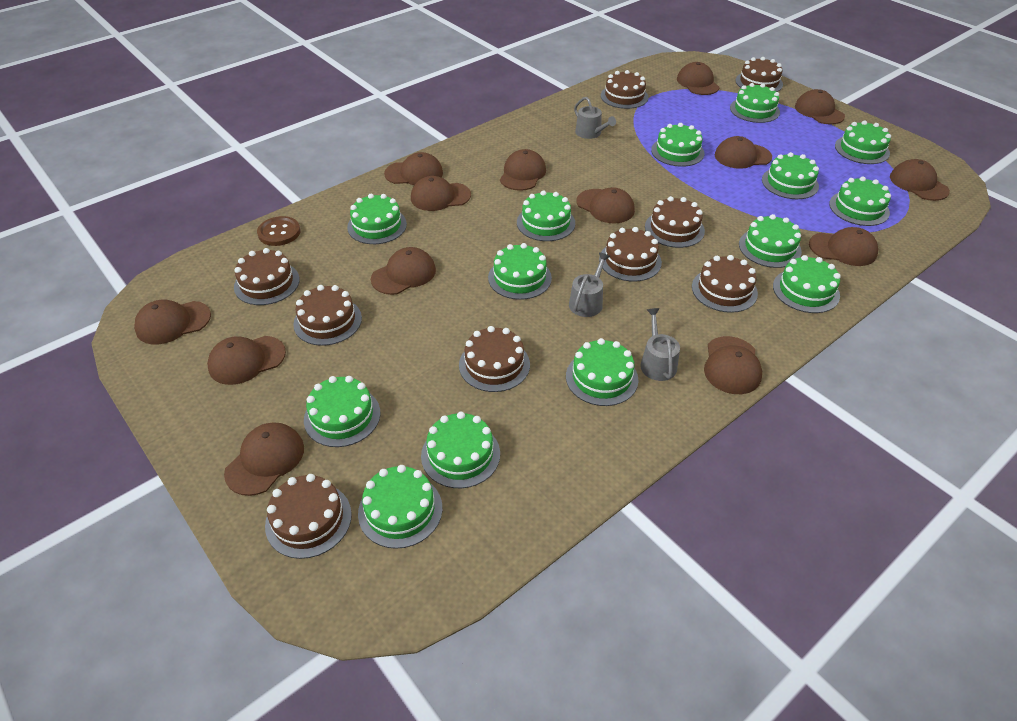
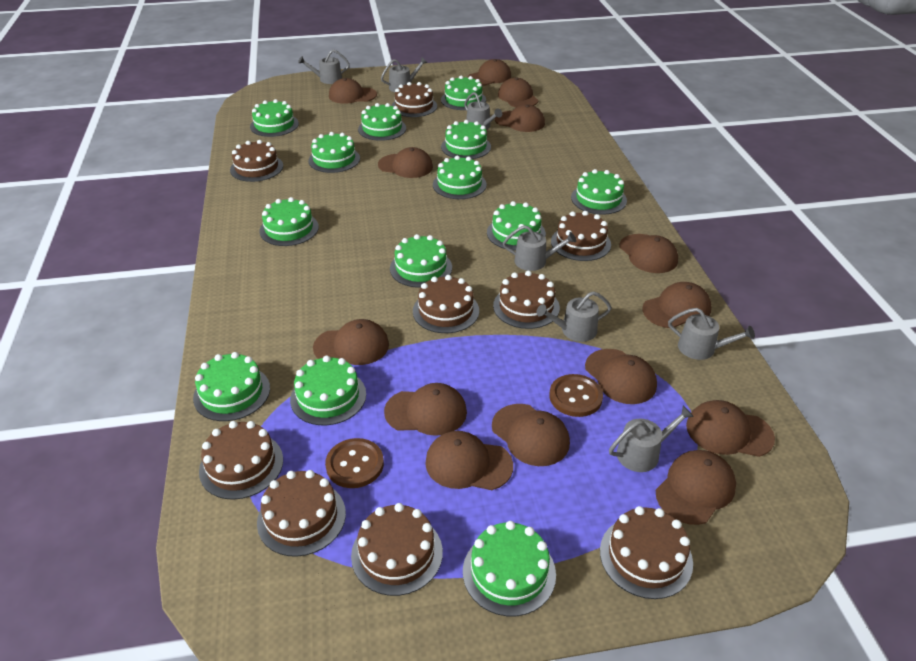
brown button: [257,216,301,246] = 1 -> [325,438,384,488] [549,374,603,417] = 2
green cake: [304,376,380,447] [347,194,407,244] [358,465,443,549] [421,412,500,488] [488,243,552,300] [517,190,575,241] [566,338,638,406] [651,123,704,167] [730,83,780,123] [739,214,802,268] [762,152,819,199] [773,255,841,313] [829,176,891,226] [835,121,891,164] = 14 -> [193,352,270,421] [250,99,299,137] [259,197,319,246] [290,355,366,425] [308,132,360,173] [358,103,406,141] [390,234,452,288] [433,156,487,199] [441,76,486,110] [441,120,491,159] [463,521,556,616] [487,201,546,251] [571,169,627,214] = 13
grey watering can: [569,252,610,317] [574,97,616,139] [640,308,680,381] = 3 -> [298,50,350,84] [381,57,427,92] [464,92,502,130] [503,225,576,271] [536,291,612,342] [609,406,694,472] [668,308,755,360] = 7

